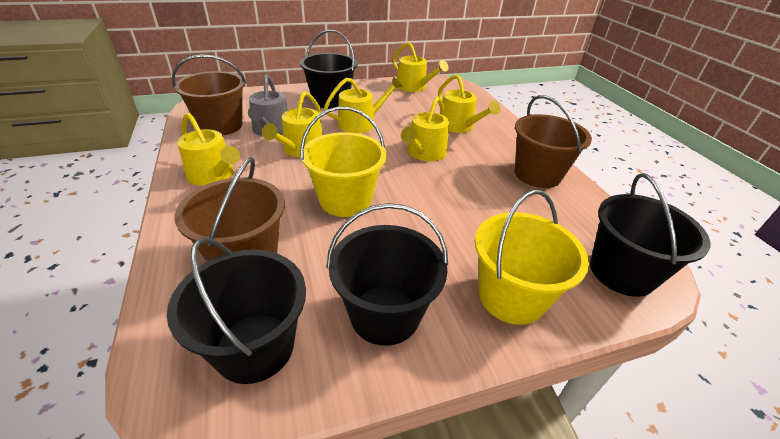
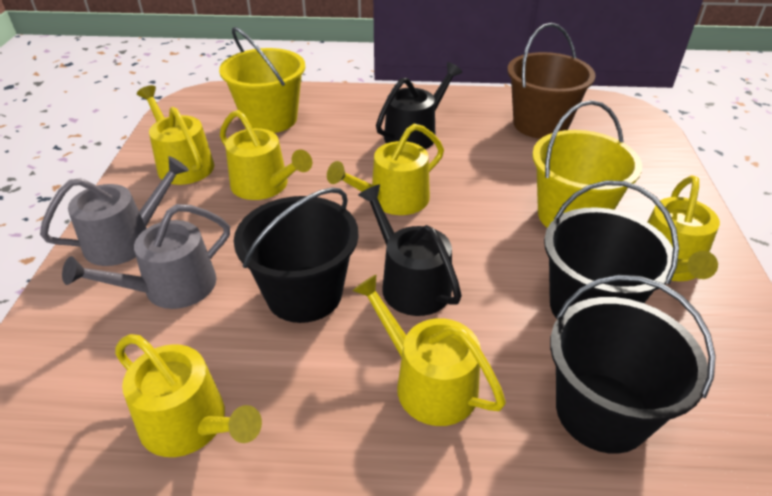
black bucket: [167,237,306,384] [300,30,358,109] [327,203,448,346] [590,173,711,297] = 4 -> [234,187,359,323] [544,180,679,319] [550,275,716,454] = 3
black watering can: none = 0 -> [358,184,462,316] [376,62,463,149] = 2
brown bucket: [172,55,246,136] [174,157,285,262] [515,95,592,188] = 3 -> [507,23,596,139] = 1
grey watering can: [248,74,288,136] = 1 -> [40,156,189,266] [62,204,230,309] = 2

